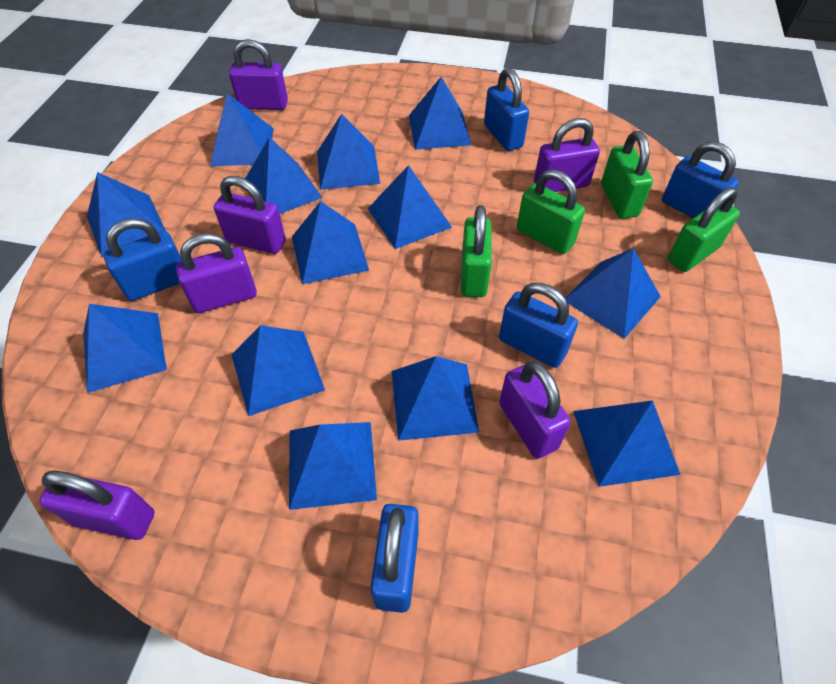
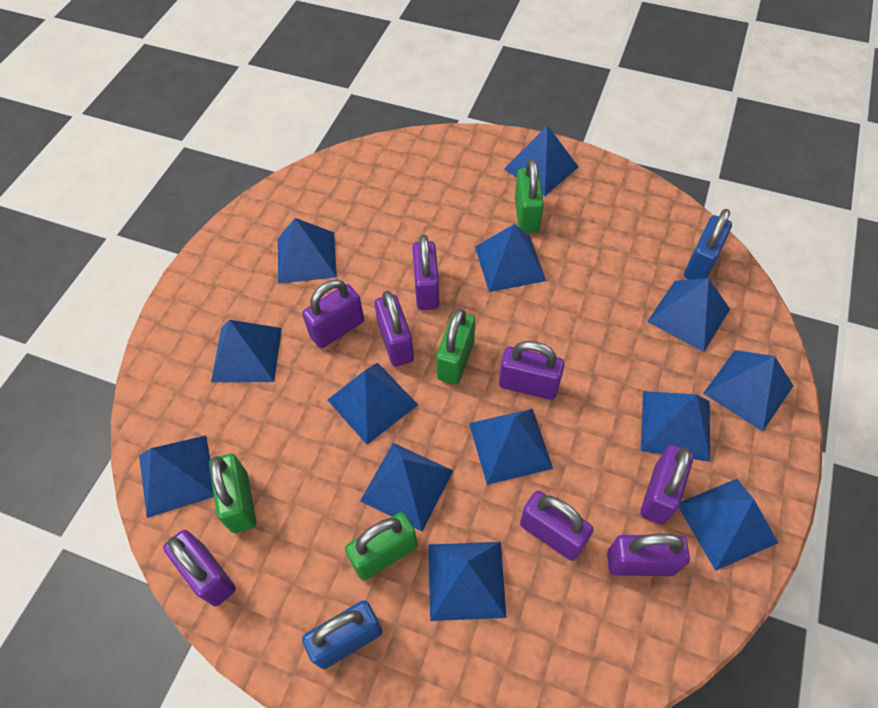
blue padlock: [104,218,181,301] [370,504,419,613] [484,68,529,151] [499,283,578,368] [662,141,739,218] = 5 -> [302,600,382,669] [684,209,732,280] = 2
purple padlock: [39,470,155,540] [176,233,257,313] [214,176,286,254] [229,39,288,110] [499,361,571,459] [534,118,600,192] = 6 -> [163,530,236,607] [302,279,364,348] [375,291,414,367] [412,235,439,310] [499,341,565,400] [520,491,594,561] [607,534,690,576] [640,445,694,524] = 8

